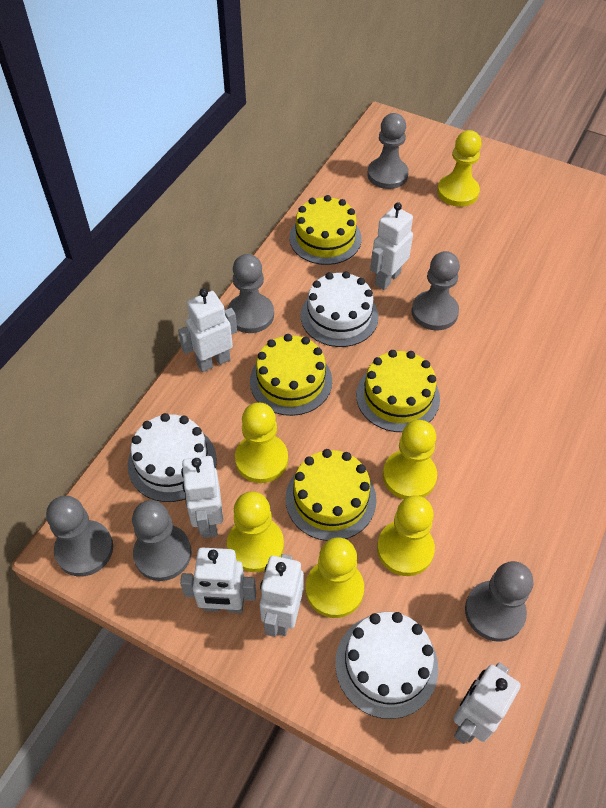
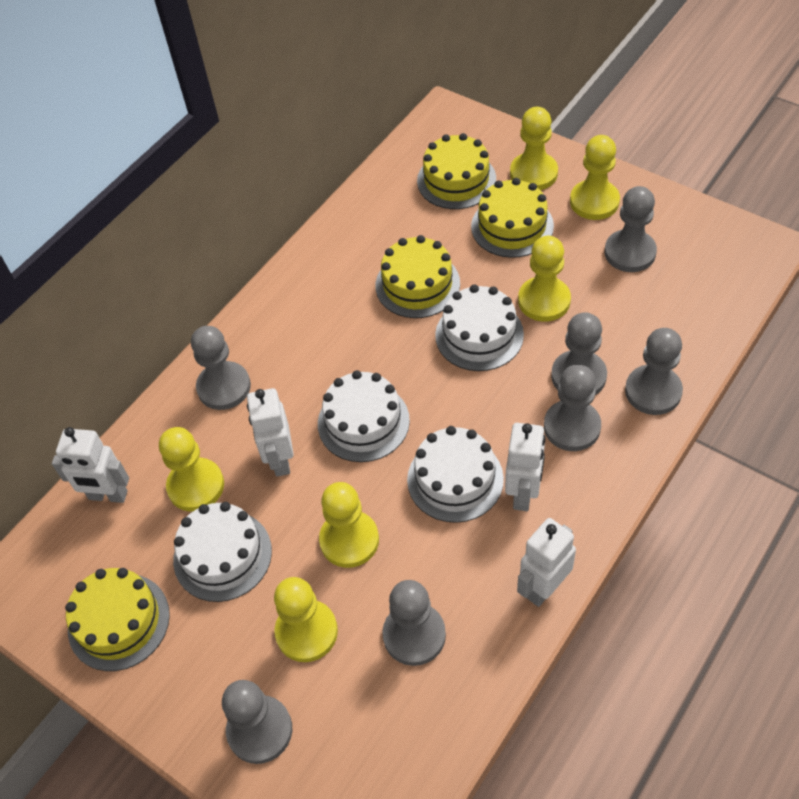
grey pawn: [46,496,113,577] [132,500,192,581] [227,254,274,333] [367,113,409,189] [411,251,460,330] [465,561,533,642] = 6 -> [191,326,251,410] [222,680,292,764] [382,580,446,666] [544,365,601,451] [551,312,607,395] [604,186,657,272] [625,328,683,415] = 7
white cake: [128,413,217,502] [301,271,379,347] [335,612,438,719] = 3 -> [173,502,272,602] [318,370,410,462] [407,426,504,523] [435,285,524,371] = 4
white robot: [178,288,237,372] [180,548,256,613] [181,456,223,538] [260,554,304,637] [370,202,413,290] [453,663,521,744] = 6 -> [52,427,129,503] [247,388,294,477] [505,423,545,511] [517,518,576,607] = 4

